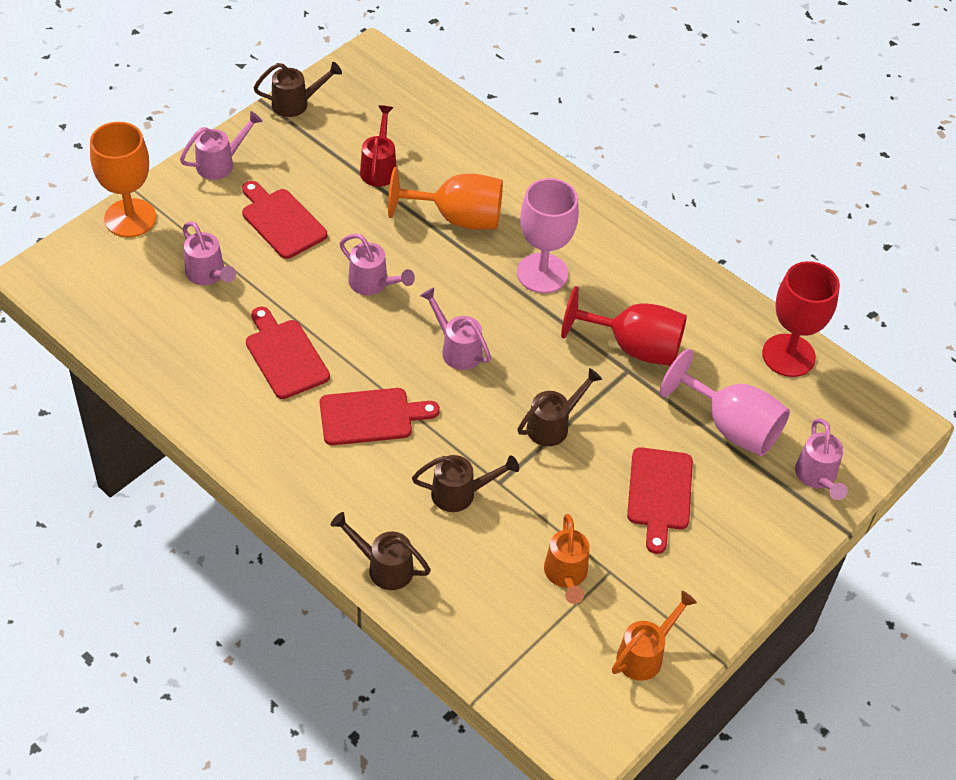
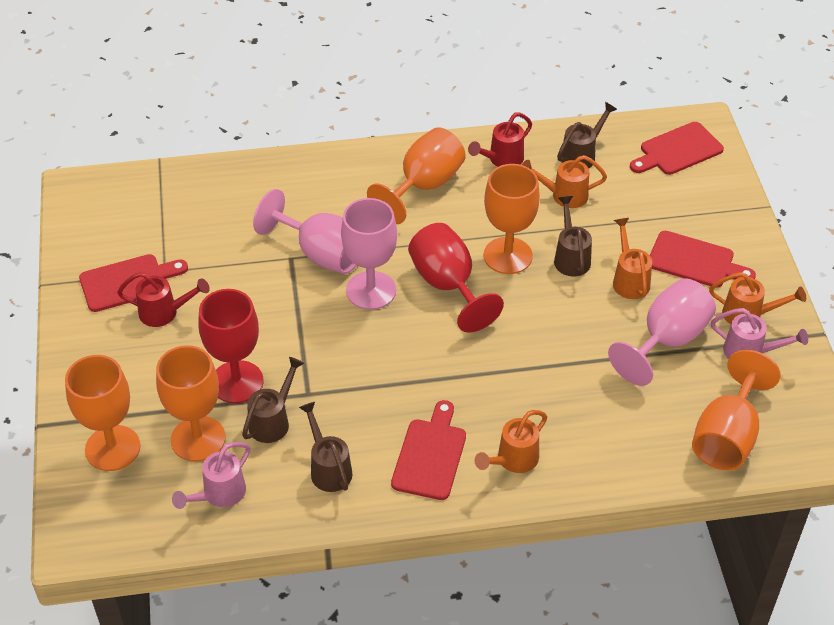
orange goblet: [90,122,156,237] [388,167,503,230] = 2 -> [65,355,140,471] [156,345,226,462] [367,127,466,224] [483,164,540,274] [692,350,781,470] = 5
orange watering can: [544,514,590,604] [612,591,697,681] = 2 -> [474,410,547,473] [522,155,607,208] [613,218,652,299] [709,272,806,324] = 4
pink goblet: [517,178,579,293] [660,349,790,456] = 2 -> [253,189,357,274] [341,198,397,310] [608,278,716,386] = 3
pink watering can: [180,111,263,180] [183,221,236,285] [339,234,415,295] [420,288,491,370] [795,418,847,500] = 5 -> [172,442,251,509] [711,308,808,359] = 2
red watering can: [360,105,396,187] = 1 -> [117,272,210,327] [468,113,532,167] = 2

